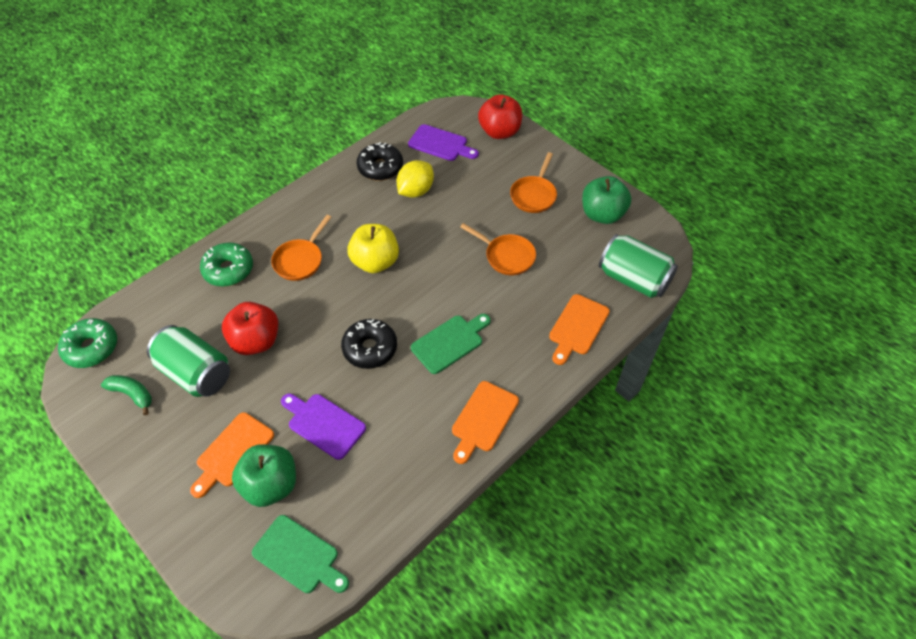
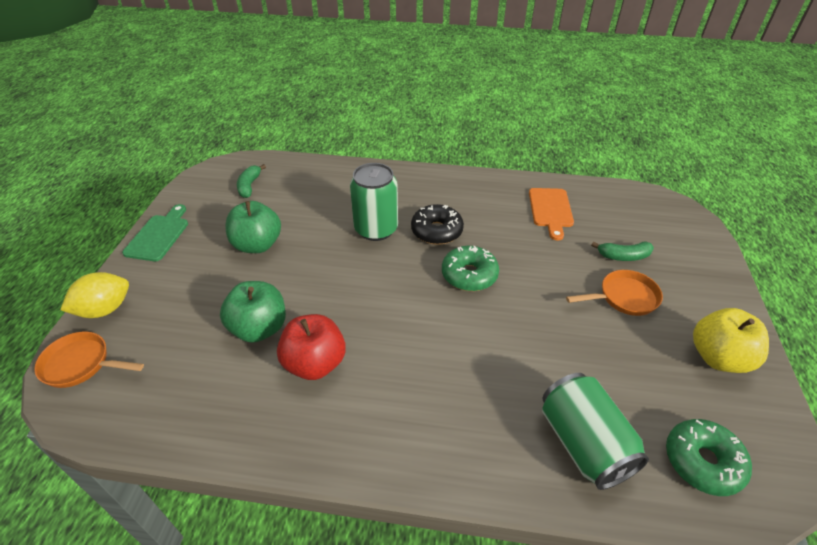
black donut: [341,319,397,369] [357,142,403,181] = 2 -> [411,204,464,245] = 1
green banana: [101,375,152,415] = 1 -> [237,164,266,198] [591,242,654,261] = 2
green cutting board: [252,515,349,593] [411,314,491,374] = 2 -> [122,204,188,261] = 1
orange cutting board: [190,412,274,498] [452,381,519,464] [549,294,610,365] = 3 -> [529,188,574,241] = 1
orange pan: [271,215,331,281] [460,223,536,275] [510,152,557,213] = 3 -> [34,331,144,388] [566,270,663,316] = 2
purple cutting board: [281,394,366,460] [408,124,479,161] = 2 -> none = 0
red apple: [222,302,278,355] [478,94,522,139] = 2 -> [277,314,346,380] = 1

